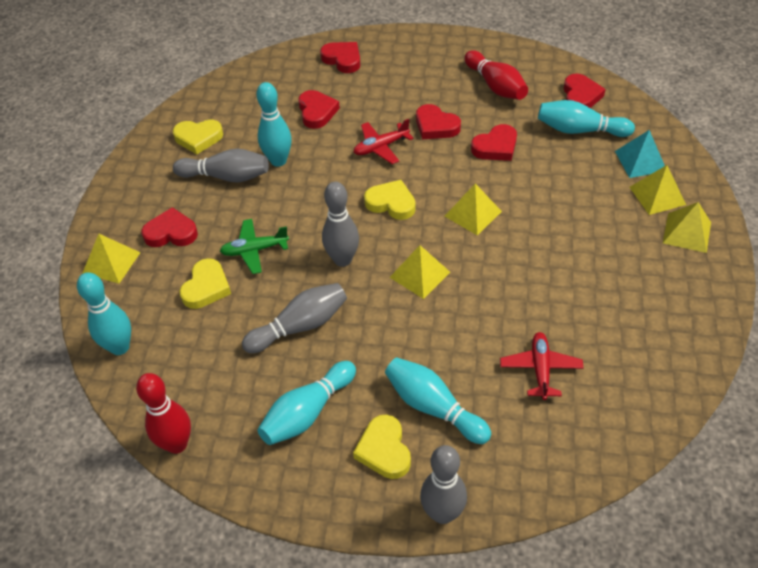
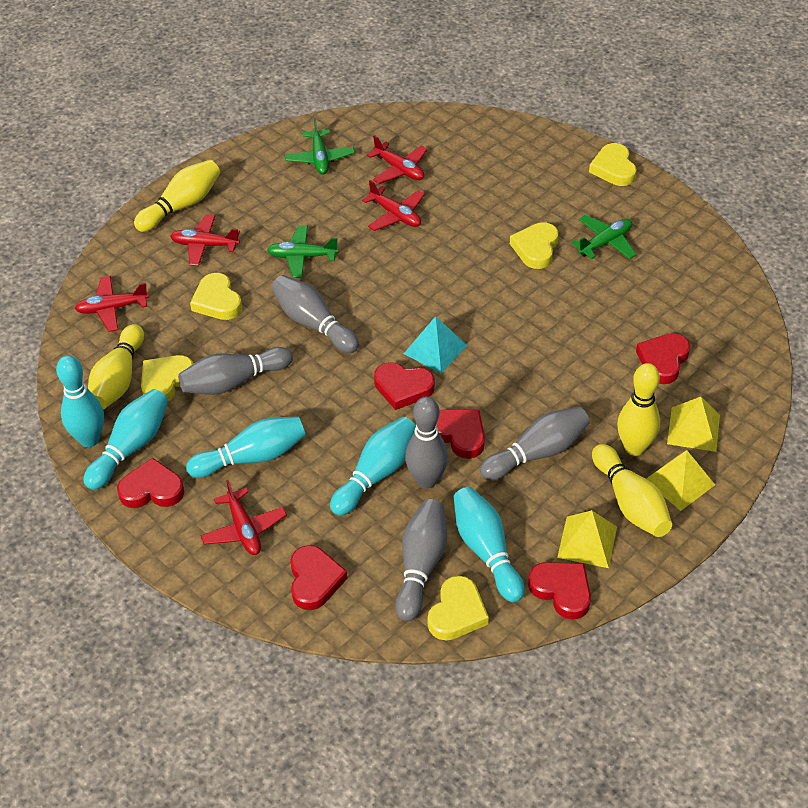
green plane: [220,219,289,274] = 1 -> [267,225,339,278] [285,118,355,175] [571,215,637,259] = 3
grey bowling pin: [173,149,269,183] [242,283,347,353] [322,182,359,267] [420,445,467,524] = 4 -> [178,347,293,395] [272,275,359,353] [395,499,447,621] [405,396,448,489] [480,406,590,480] = 5
red bowling pin: [136,373,191,454] [464,50,528,100] = 2 -> none = 0
red plane: [354,119,413,164] [500,332,584,400] = 2 -> [75,276,149,332] [170,214,240,266] [200,480,287,555] [362,180,425,231] [367,135,427,184] = 5
yellow bowling pin: none = 0 -> [88,324,144,410] [134,160,220,232] [592,444,672,537] [617,363,660,456] = 4
yellow heart: [173,119,223,154] [179,258,231,309] [353,415,411,479] [364,180,416,220] = 4 -> [141,355,193,401] [190,273,242,320] [428,576,489,640] [510,222,558,269] [589,143,637,186] = 5
yellow pyramid: [82,234,141,284] [389,245,450,299] [445,183,502,235] [630,165,686,215] [663,202,711,253] = 5 -> [557,510,617,568] [646,450,715,511] [667,397,720,452] = 3

